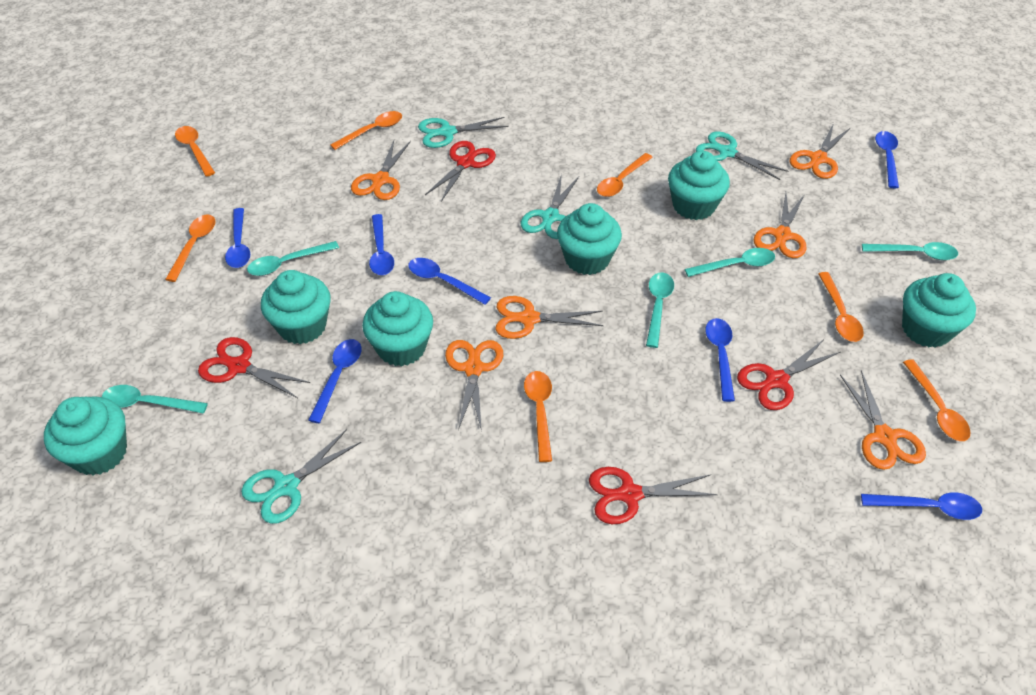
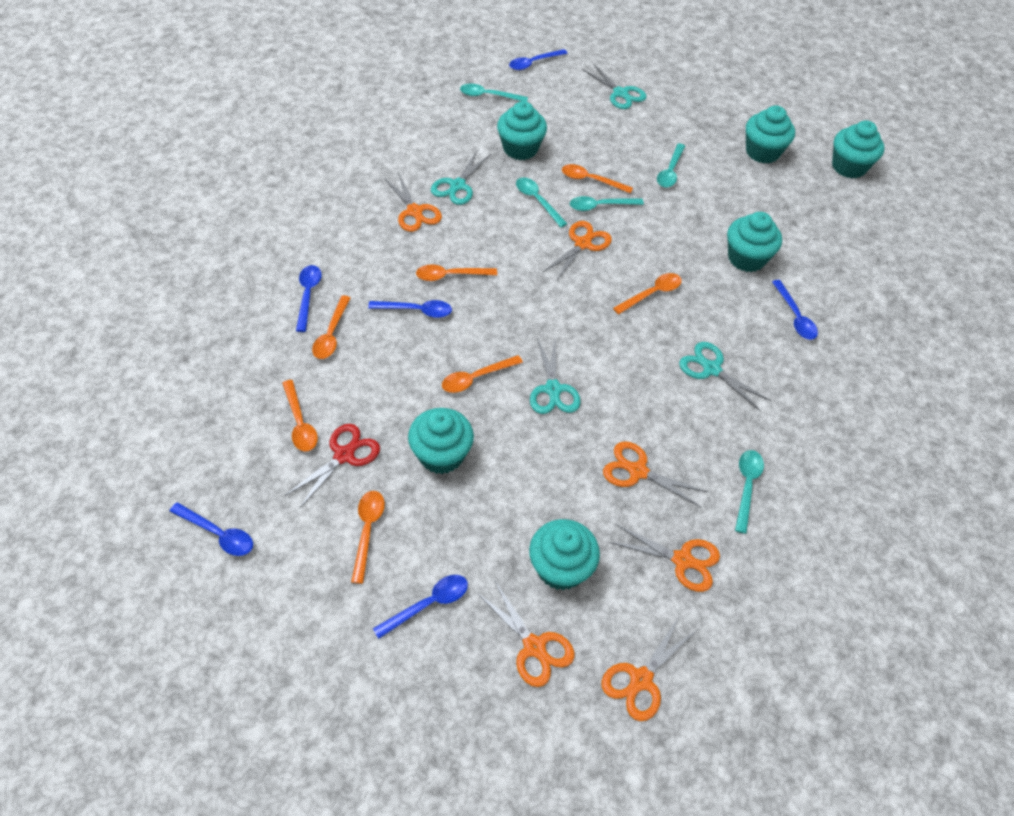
blue spoon: [225,208,250,268] [308,339,362,423] [369,214,394,275] [408,258,491,305] [705,318,735,402] [861,493,982,520] [875,131,899,188] = 7 -> [170,502,253,556] [296,265,322,332] [368,300,452,318] [373,575,468,639] [509,49,568,70] [772,280,818,340] = 6
red scissors: [198,337,310,398] [425,141,496,202] [589,467,718,524] [737,339,840,410] = 4 -> [284,424,380,509] = 1

